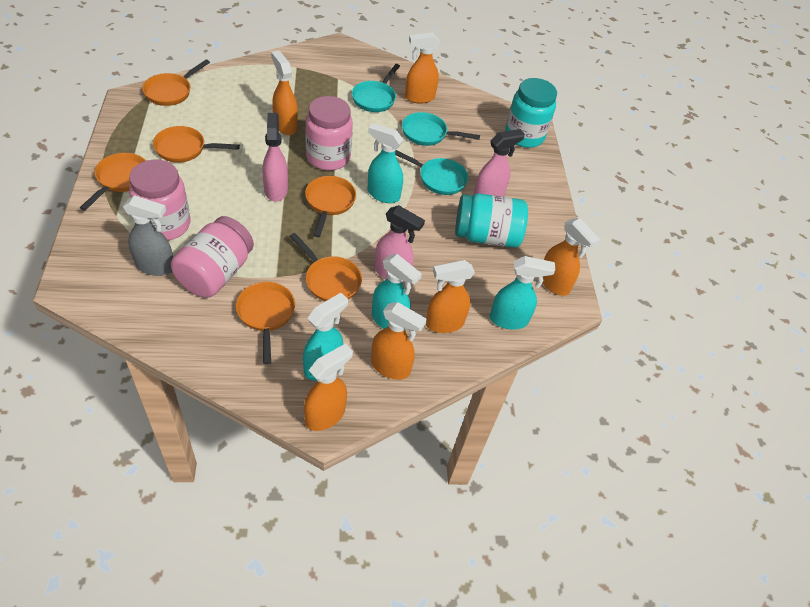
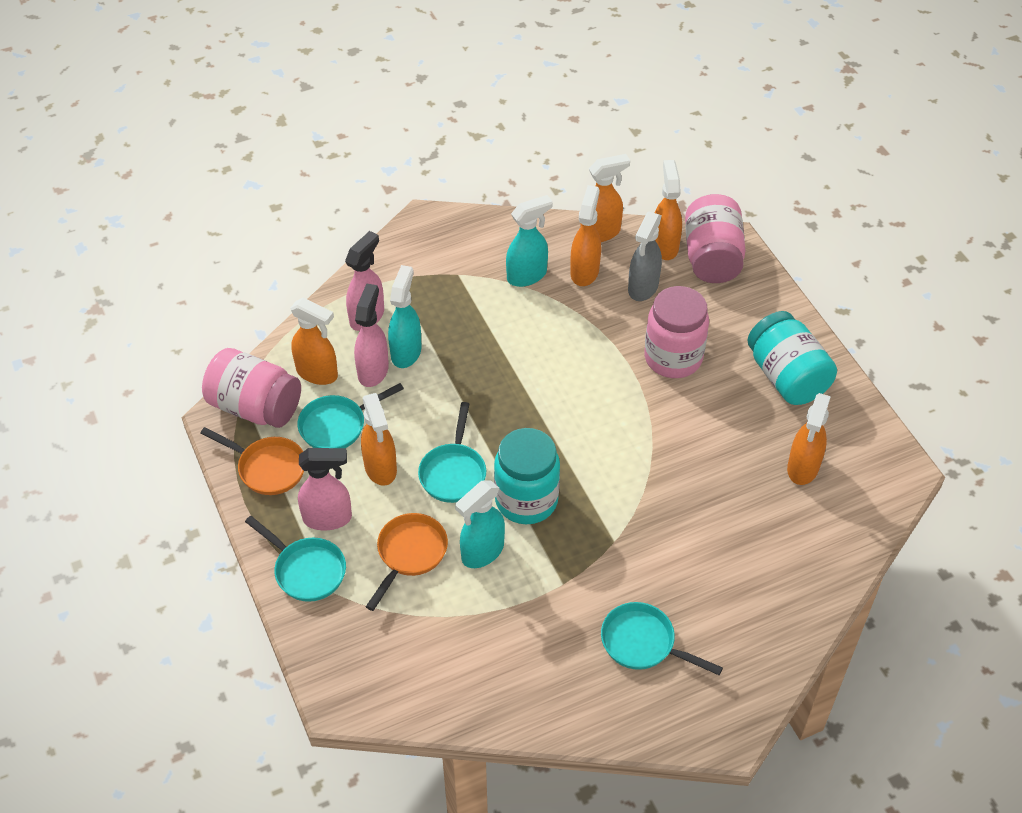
orange pan: [80,153,146,211] [142,59,210,106] [153,126,240,163] [236,282,295,364] [290,233,362,301] [305,176,356,237] = 6 -> [200,427,304,495] [366,513,448,611] = 2
turquoise pan: [352,64,400,112] [395,150,468,195] [402,112,480,146] = 3 -> [245,516,346,602] [297,383,404,448] [418,402,486,503] [601,602,723,675] = 4
turquoise spray bottle: [303,293,348,381] [368,123,403,203] [372,254,422,330] [490,256,555,330] = 4 -> [388,265,422,368] [455,481,505,568] [506,195,553,287] = 3

